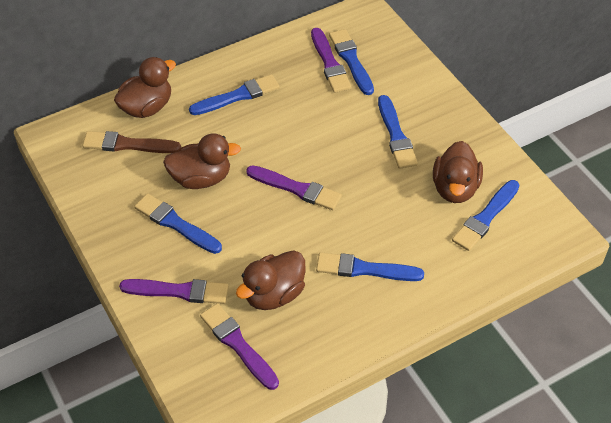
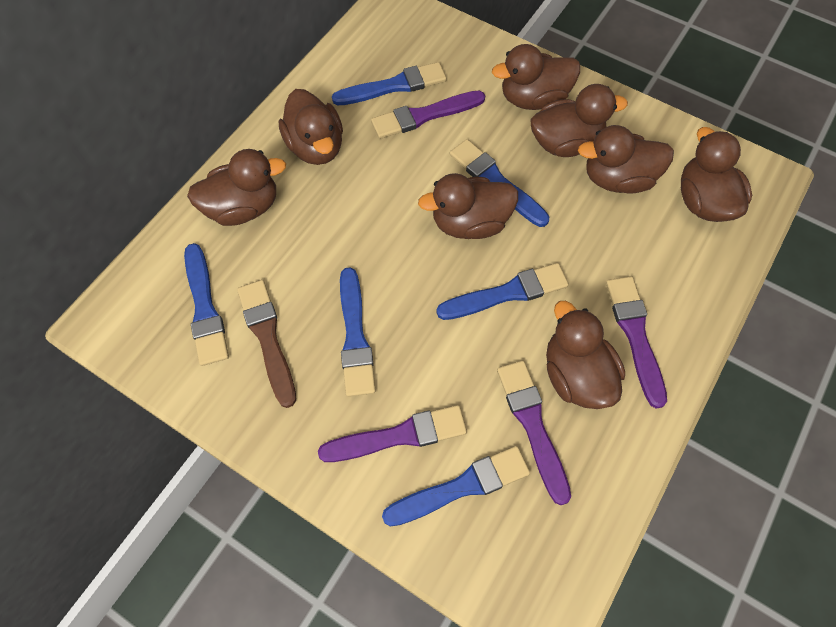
brown duck: [114,57,176,118] [163,133,241,189] [236,250,306,310] [433,141,483,203] = 4 -> [187,149,286,226] [279,89,343,165] [418,173,518,239] [492,44,580,110] [530,84,628,157] [546,301,625,409] [578,125,674,193] [681,127,752,222] = 8

